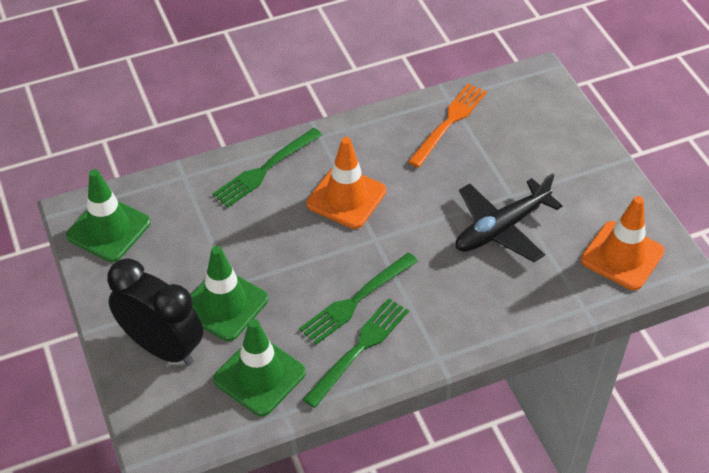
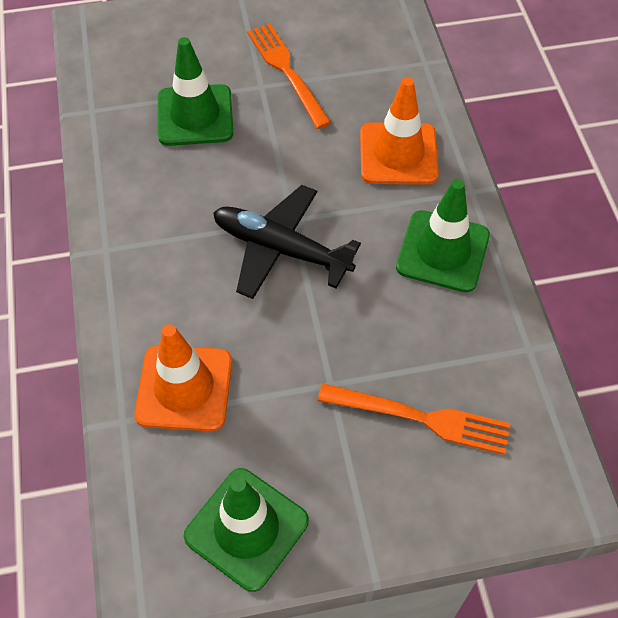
black clock: [107,258,203,366] = 1 -> none = 0
green fork: [213,128,322,208] [299,253,418,345] [303,298,409,408] = 3 -> none = 0
orange fork: [408,83,487,168] = 1 -> [247,23,331,129] [318,383,510,455] = 2

